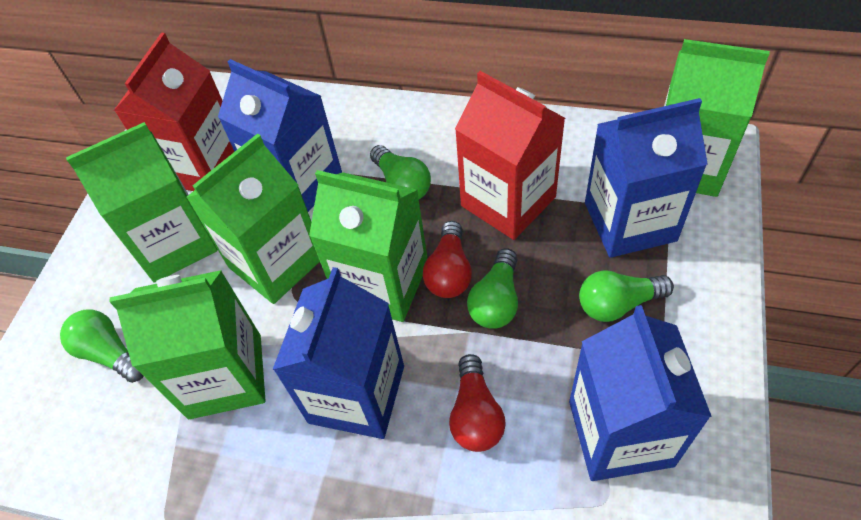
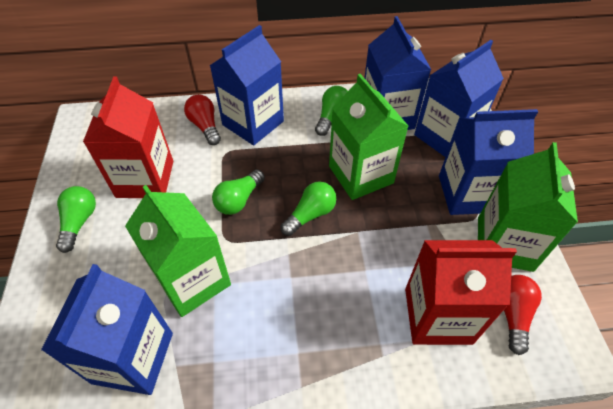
blue carton: [218,59,342,212] [272,267,404,439] [569,305,712,481] [585,98,708,258] = 4 -> [41,264,173,395] [209,25,284,145] [365,16,431,130] [414,40,504,157] [439,109,538,215] = 5
green carton: [66,122,218,283] [110,270,265,419] [186,133,320,304] [309,170,428,322] [664,39,770,197] = 5 -> [125,185,231,317] [329,74,408,200] [478,142,578,272] = 3

